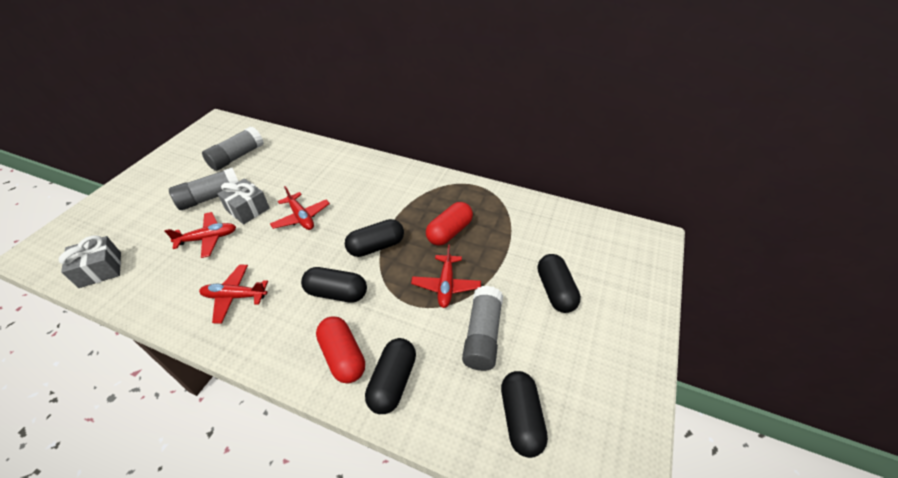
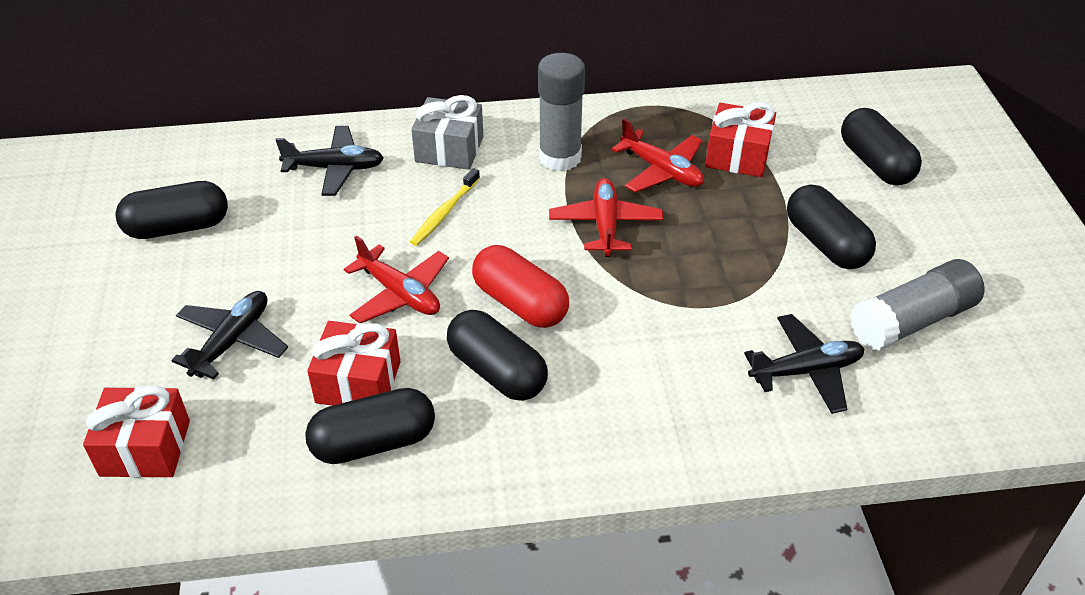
black plane: none = 0 -> [171,291,288,379] [275,126,384,196] [744,314,865,414] = 3
grey gift: [59,236,121,288] [217,178,270,224] = 2 -> [411,95,483,170] = 1
grey glue stick: [169,168,239,210] [202,126,264,171] [462,286,503,371] = 3 -> [538,53,585,171] [850,259,985,351] = 2
red capsule: [316,316,365,383] [426,202,473,246] = 2 -> [472,245,569,328] = 1
red gift: none = 0 -> [83,385,190,478] [307,321,401,406] [705,102,776,177] = 3
red plane: [164,212,236,258] [199,265,268,324] [270,186,330,230] [411,245,481,308] = 4 -> [344,235,449,323] [549,178,663,257] [612,119,704,193] = 3
yellow toothbrush: none = 0 -> [410,168,480,246] = 1

